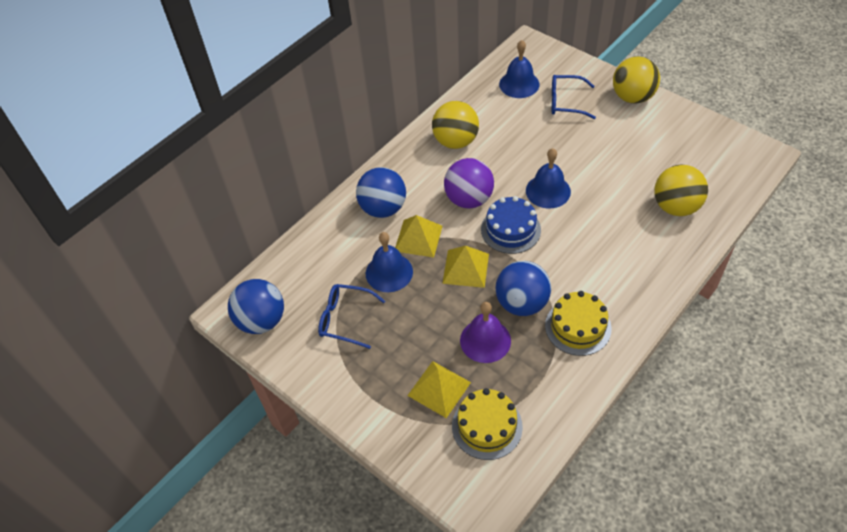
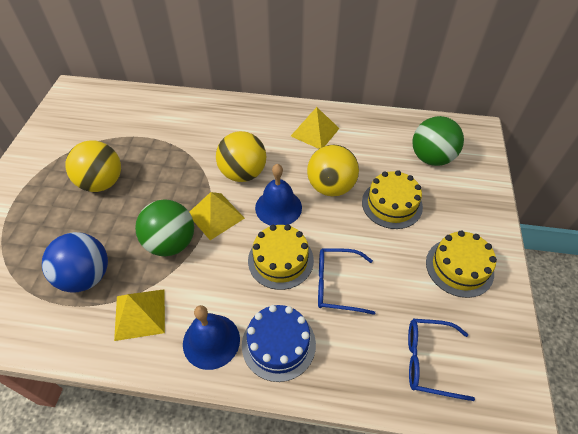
blue ball: [228,279,284,334] [356,167,406,218] [495,261,551,316] = 3 -> [42,232,108,292] = 1
blue bell: [366,232,413,292] [499,40,540,98] [526,148,571,208] = 3 -> [183,305,240,370] [255,164,302,226] = 2
green ball: none = 0 -> [135,199,194,256] [412,116,464,166] = 2
purple ball: [444,158,494,209] = 1 -> none = 0
purple bell: [460,302,511,363] = 1 -> none = 0
yellow cake: [452,388,523,460] [545,291,612,356] = 2 -> [248,224,314,290] [362,170,423,229] [426,231,497,298] = 3

